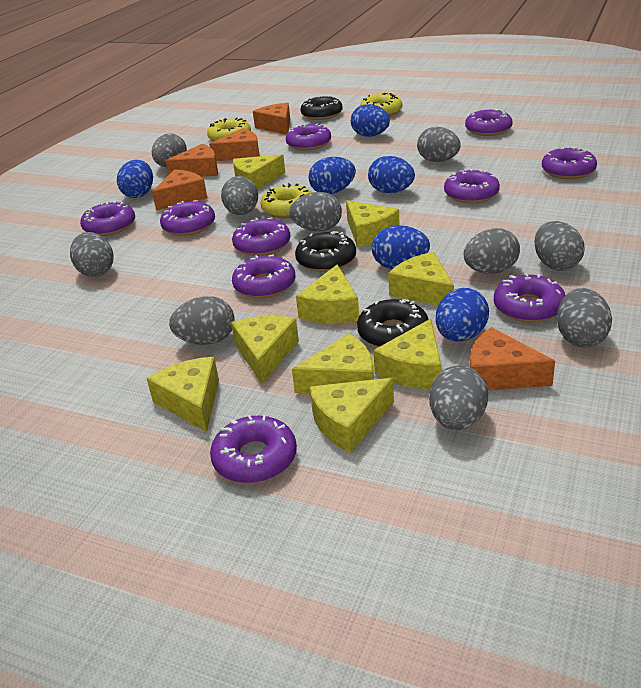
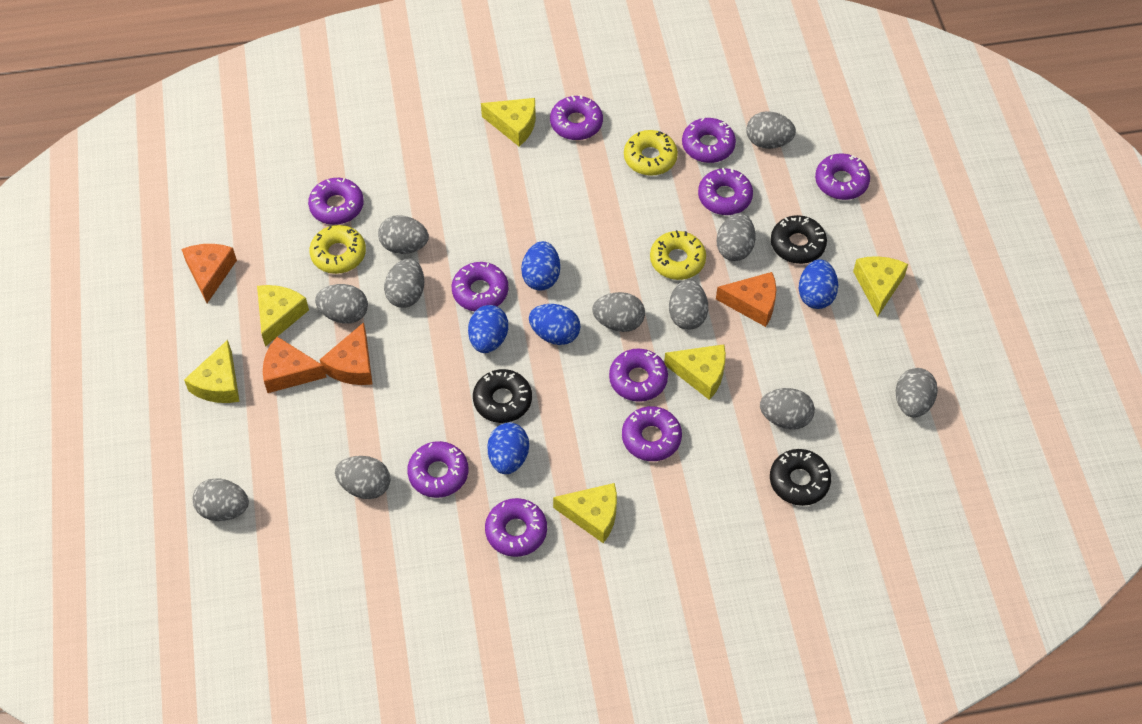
blue egg: [117,160,153,198] [308,157,356,194] [351,104,390,137] [368,156,415,193] [372,225,430,269] [436,288,489,342] = 6 -> [468,305,508,353] [487,423,529,474] [521,241,560,290] [529,304,580,345] [799,259,838,309] = 5
grey egg: [70,232,114,277] [152,133,187,167] [169,296,235,345] [221,176,258,215] [289,192,342,231] [417,127,461,162] [429,365,488,430] [464,228,520,274] [534,221,585,271] [557,288,612,347] = 10 -> [193,478,249,521] [315,284,368,324] [335,456,391,499] [378,215,429,254] [384,259,424,308] [592,292,645,332] [669,279,708,330] [717,213,756,261] [746,111,796,149] [760,388,815,430] [896,368,938,418] = 11
orange cheese: [152,169,207,211] [166,144,218,177] [209,128,260,161] [253,103,290,134] [469,327,555,391] = 5 -> [181,244,237,303] [263,337,327,393] [320,322,372,385] [716,272,776,327] = 4
yellow cheese: [147,357,219,432] [231,316,299,384] [233,154,285,190] [292,333,374,394] [296,264,359,323] [309,378,394,453] [346,200,400,247] [373,319,441,389] [388,252,454,306] = 9 -> [184,340,240,403] [257,285,309,347] [481,98,536,146] [553,483,617,543] [664,344,726,400] [853,256,908,317] = 6

